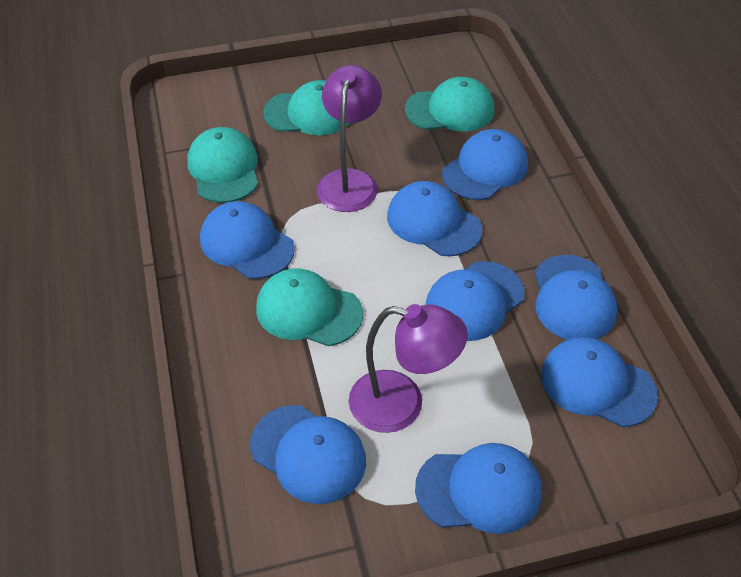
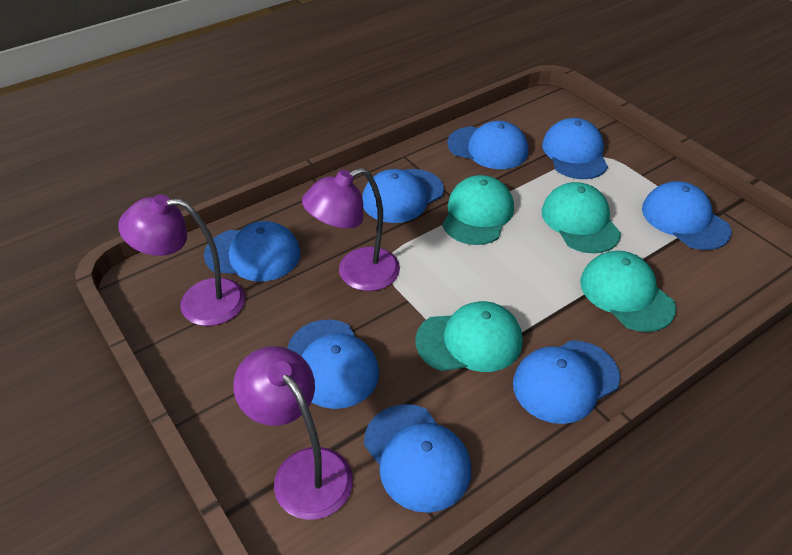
purple lamp: [317,65,382,212] [349,304,468,433] = 2 -> [118,194,245,326] [233,346,353,520] [302,168,400,291] = 3

